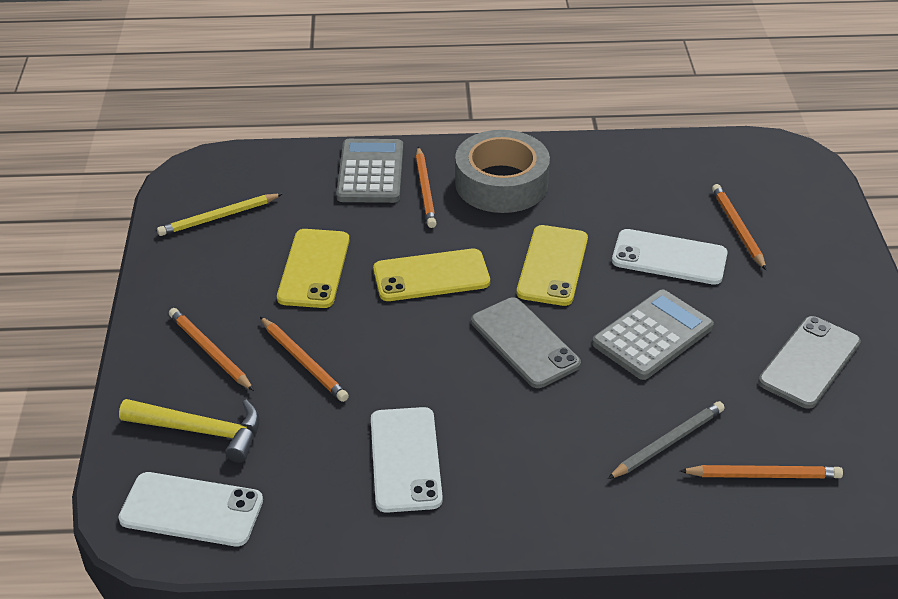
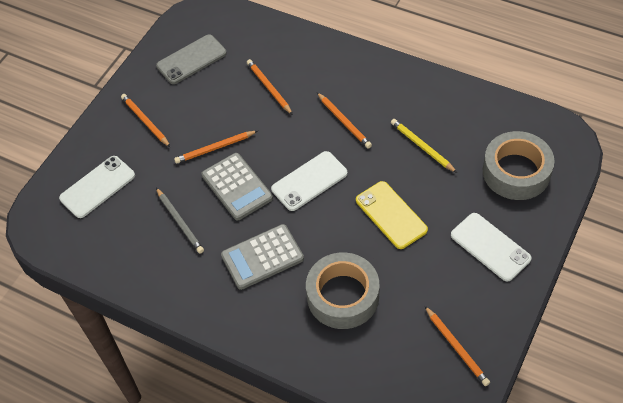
grey phone: [471,298,581,388] [758,316,861,409] = 2 -> [156,34,227,84] = 1
grey tape: [455,130,550,213] = 1 -> [306,252,379,329] [483,131,555,200] = 2
yellow hammer: [119,399,260,463] = 1 -> none = 0
yellow phone: [277,229,349,308] [373,249,490,301] [517,225,588,306] = 3 -> [356,181,428,249] = 1

